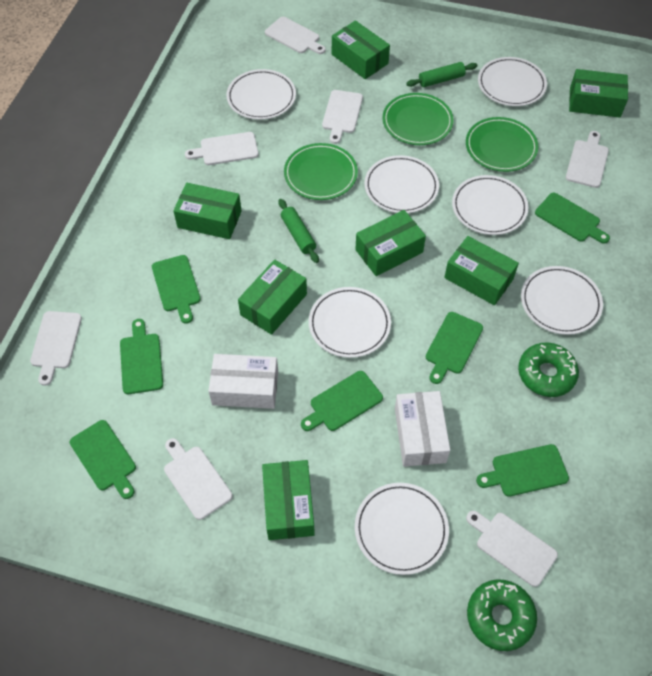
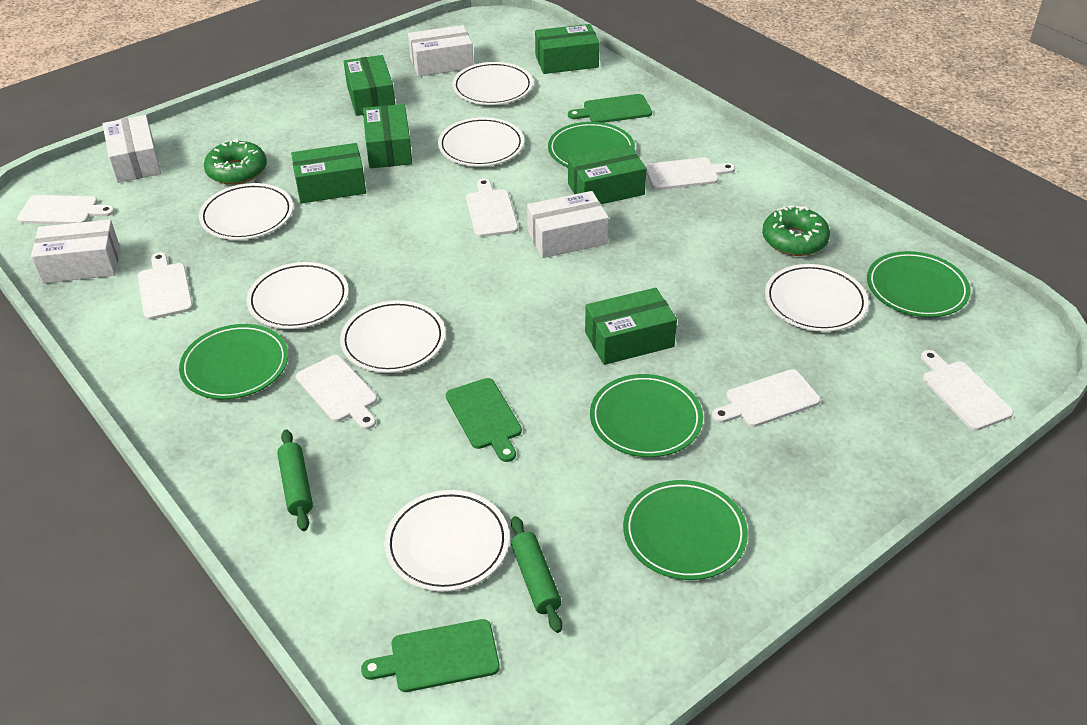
green box: [173,183,242,239] [238,259,307,335] [262,460,315,540] [332,20,390,79] [355,210,426,276] [444,236,519,305] [569,69,628,118] = 7 -> [291,143,366,203] [343,55,395,116] [363,104,412,168] [535,24,600,74] [568,145,647,204] [585,288,677,365] = 6
green cutting board: [70,420,136,499] [120,319,163,394] [152,255,201,324] [301,371,383,431] [426,312,483,384] [476,444,569,497] [535,193,610,244] = 7 -> [361,619,500,692] [446,378,522,462] [568,94,652,123] = 3
green plate: [284,143,358,200] [382,93,454,145] [466,117,538,172] = 3 -> [179,324,288,399] [548,122,635,167] [590,374,703,457] [623,480,748,580] [867,251,971,317] = 5
white box: [208,354,278,409] [395,391,450,467] = 2 -> [31,219,120,283] [103,115,161,183] [408,25,474,77] [527,191,609,258] = 4

